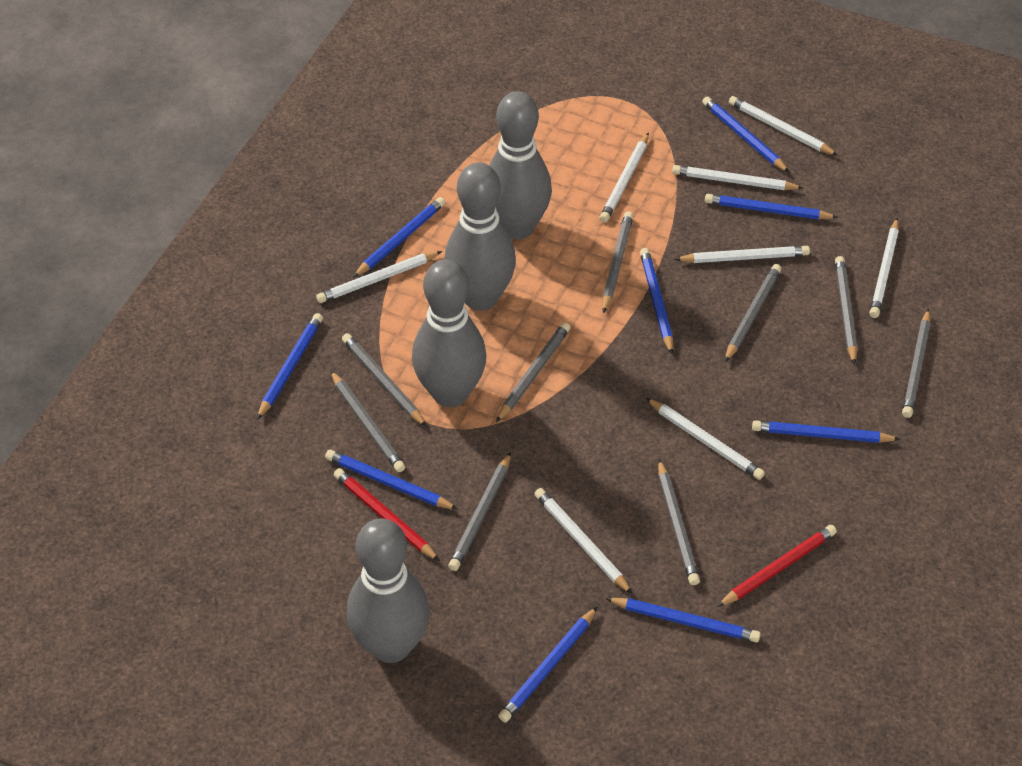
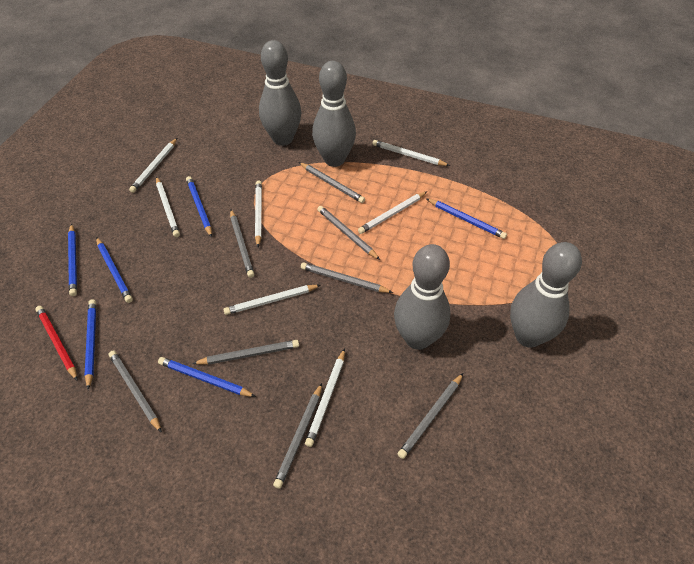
blue pencil: [257,313,323,420] [325,450,458,510] [353,197,445,278] [498,607,597,722] [605,598,761,642] [640,248,673,354] [702,96,790,173] [705,194,838,219] [752,420,900,443] = 9 -> [68,224,77,296] [84,299,96,390] [96,237,133,303] [158,357,256,397] [186,176,212,237] [426,198,507,239] = 6
grey pencil: [330,370,405,472] [342,333,427,427] [448,452,511,571] [496,322,570,422] [602,212,634,313] [658,459,700,585] [725,264,781,362] [835,256,857,365] [902,309,931,418] = 9 -> [109,350,162,433] [192,340,299,365] [230,210,254,278] [273,383,322,489] [299,162,365,203] [301,262,393,293] [317,206,380,260] [398,373,463,459] = 8
red pencil: [334,468,440,561] [717,525,837,607] = 2 -> [35,306,78,381] = 1
white pencil: [316,251,442,303] [534,488,633,595] [600,133,649,222] [646,398,765,480] [672,165,804,190] [674,246,810,263] [729,96,838,156] [869,218,899,318] = 8 -> [129,138,177,193] [156,176,180,237] [223,285,321,315] [255,180,262,247] [305,349,345,447] [358,191,427,234] [372,140,450,166] = 7

